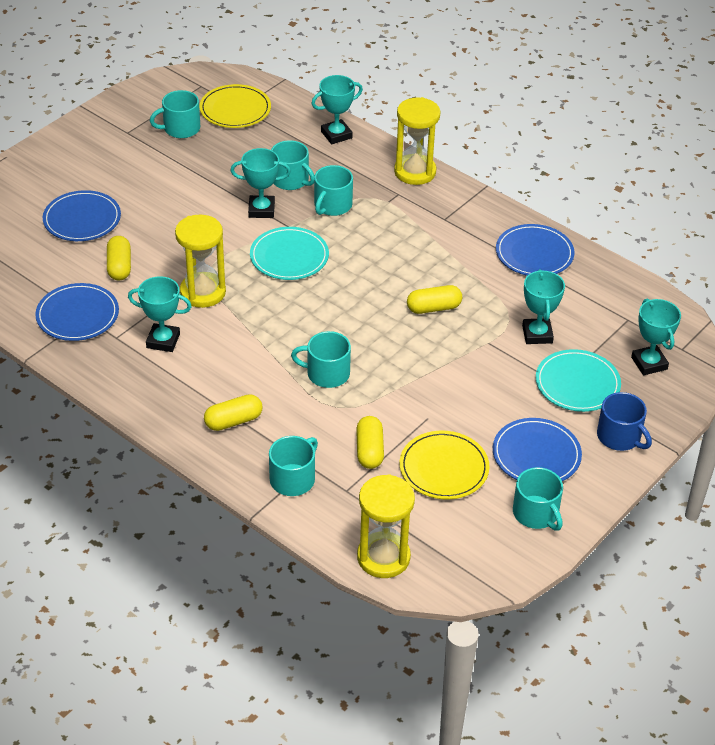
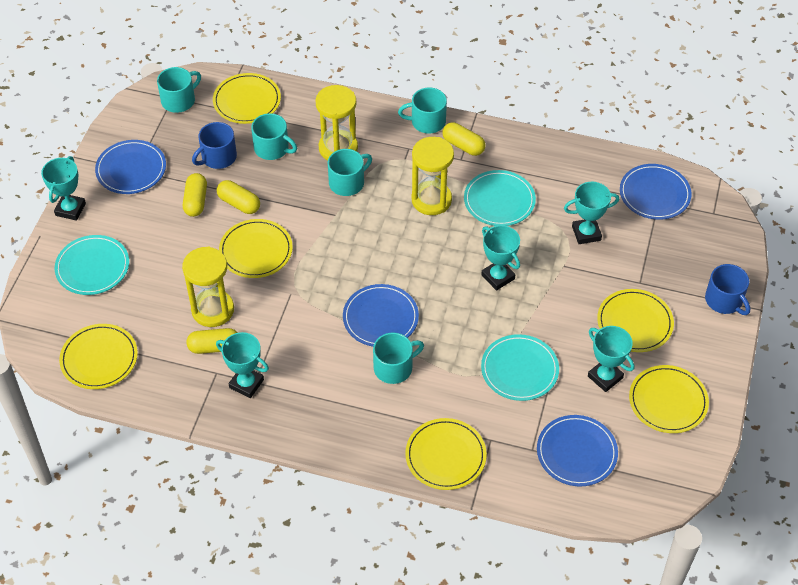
blue mug: [597,392,652,451] = 1 -> [192,122,237,169] [705,264,750,315] = 2
turquoise mug: [150,90,200,138] [269,436,318,496] [271,140,315,190] [291,331,351,388] [314,165,353,216] [513,467,563,531] = 6 -> [157,67,201,113] [251,113,297,160] [328,149,372,196] [373,333,424,384] [398,87,447,134] = 5
turquoise plate: [250,227,329,280] [536,349,621,412] = 2 -> [55,235,129,295] [464,170,536,226] [481,334,559,401] = 3
yellow plate: [199,84,271,128] [400,431,489,499] = 2 -> [59,324,138,389] [213,73,281,124] [219,219,293,278] [405,418,487,490] [597,289,674,352] [629,365,709,433] = 6

